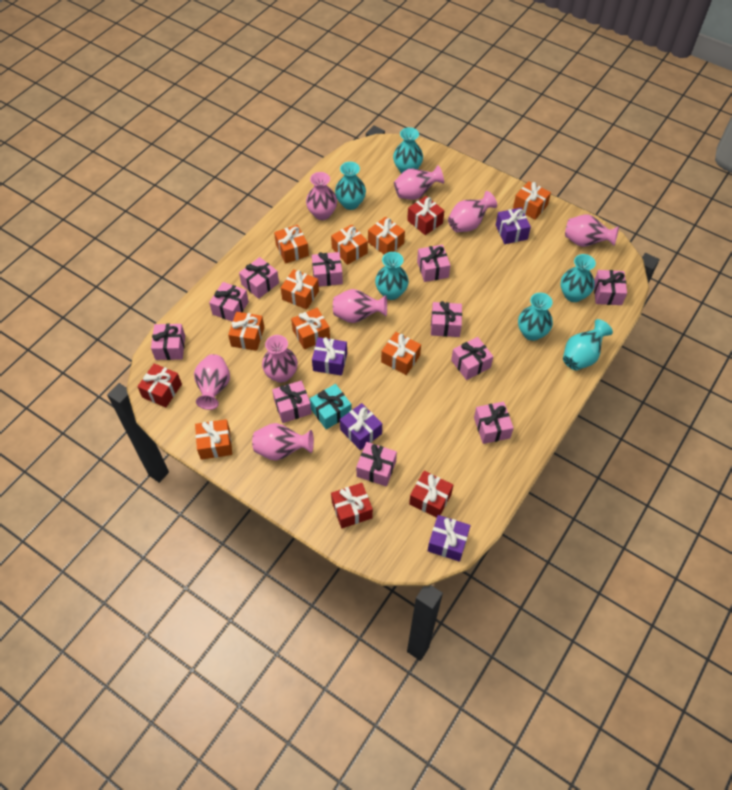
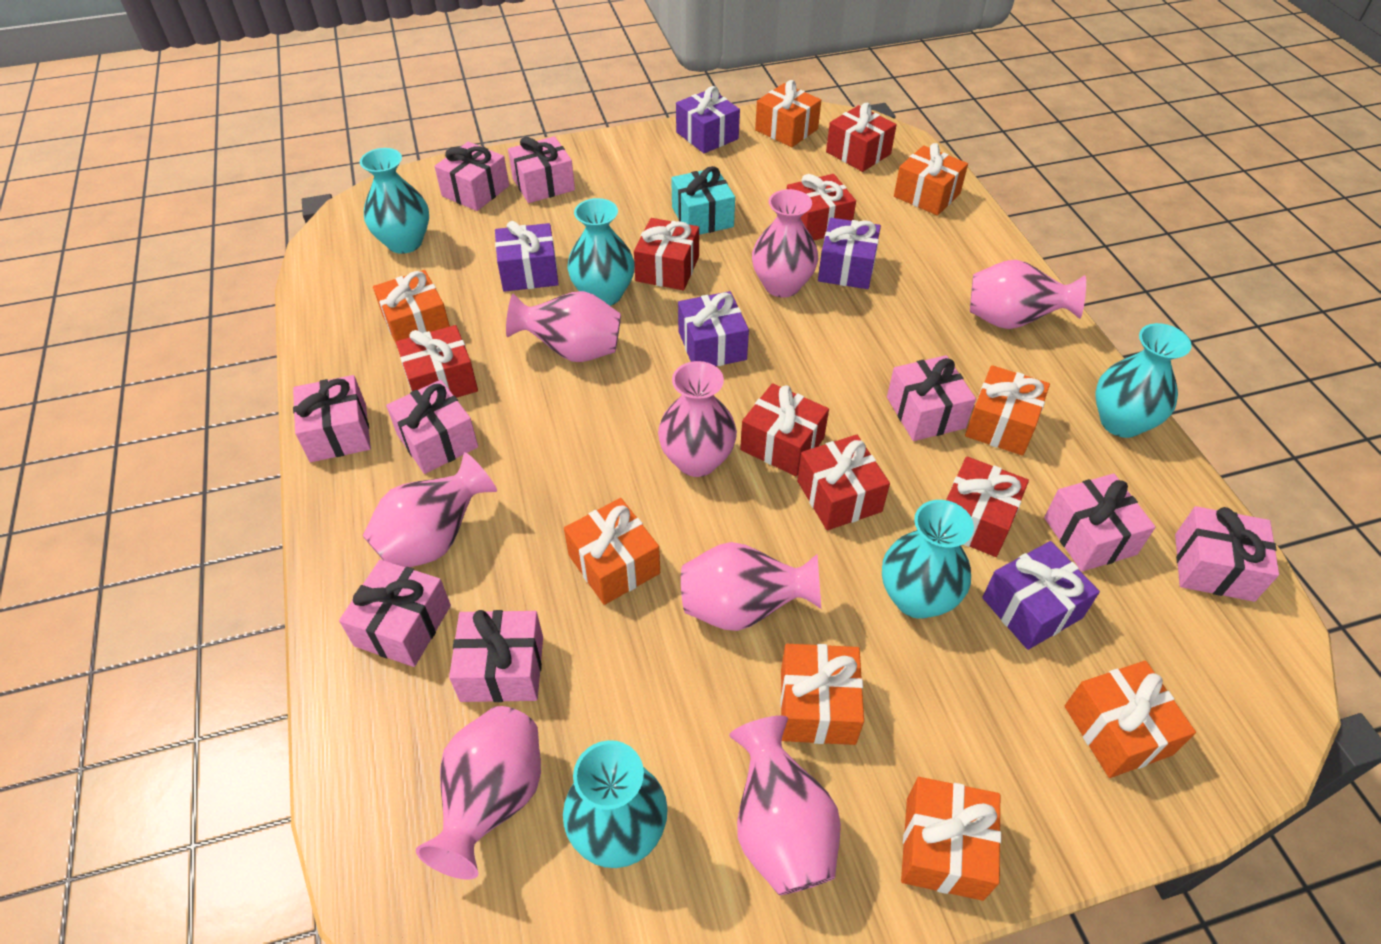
orange gift: [195,419,232,460] [228,312,264,351] [274,225,309,264] [281,269,319,309] [291,308,330,349] [331,224,368,265] [368,217,405,255] [381,332,421,375] [513,181,551,220] = 9 -> [373,270,450,343] [564,498,660,605] [755,80,821,147] [780,644,864,745] [894,143,968,216] [901,777,1001,901] [965,365,1050,456] [1065,660,1196,778] = 8
pink gift: [151,324,185,360] [209,282,249,322] [239,257,279,299] [272,381,312,423] [312,252,343,287] [356,442,397,486] [417,245,450,282] [431,301,462,337] [451,337,493,380] [474,402,514,444] [594,270,627,305] = 11 -> [293,375,371,462] [339,559,451,667] [386,380,478,474] [434,142,509,211] [449,610,543,702] [508,136,575,203] [887,355,976,441] [1044,474,1156,572] [1175,506,1279,602] = 9
purple gift: [312,337,347,375] [340,403,382,450] [428,515,471,562] [496,208,531,244] = 4 -> [495,221,559,292] [676,86,740,153] [678,291,749,366] [818,218,881,289] [982,541,1100,650] = 5
red gift: [137,363,182,407] [331,483,373,528] [407,196,444,235] [409,471,453,518] = 4 -> [396,325,478,398] [634,218,699,290] [740,383,829,476] [787,174,856,240] [797,435,890,530] [826,103,897,172] [946,456,1029,557] = 7
turquoise vase: [335,162,366,210] [375,252,409,300] [393,127,423,173] [518,293,553,341] [561,254,596,302] [563,319,613,370] = 6 -> [360,148,429,254] [563,740,668,868] [567,198,635,306] [882,500,974,619] [1095,323,1192,438] = 5

